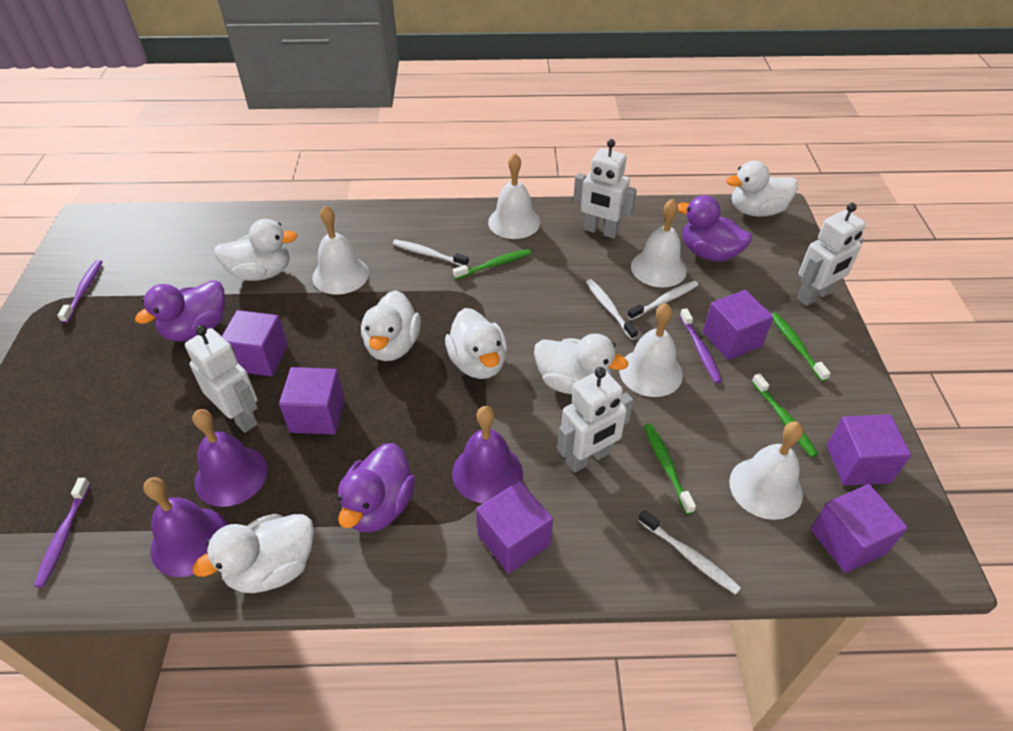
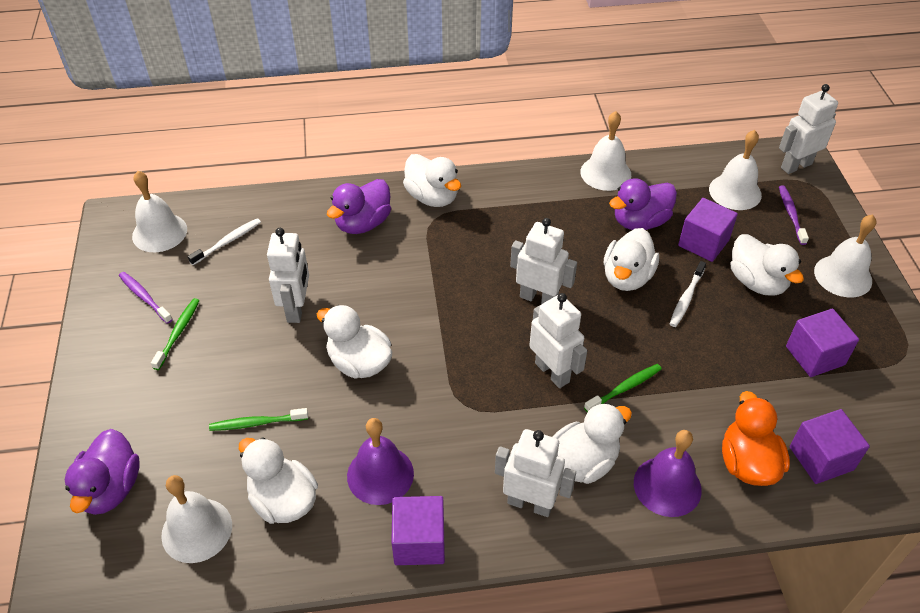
green toothbrush: [453,249,531,279] [644,424,696,514] [752,374,818,457] [772,313,831,382] = 4 -> [151,298,200,370] [209,408,308,431] [584,364,662,412] = 3
orange duck: none = 0 -> [722,391,790,486] = 1
purple bell: [143,477,227,577] [193,409,268,507] [452,406,523,503] = 3 -> [347,418,414,505] [634,430,702,517] = 2
purple cube: [222,310,288,376] [279,367,345,434] [476,481,553,573] [703,290,774,360] [811,484,908,573] [827,414,911,486] = 6 -> [391,496,445,565] [678,198,738,262] [786,308,859,377] [790,409,870,484] = 4
purple toothbrush: [34,478,90,587] [57,260,103,323] [680,308,722,383] = 3 -> [119,272,173,324] [779,185,809,245] = 2
white robot: [185,325,258,433] [557,367,633,473] [573,139,637,238] [797,203,866,306] = 4 -> [267,228,309,323] [495,429,576,517] [510,218,577,304] [529,293,587,388] [779,84,838,174] = 5
white toothbrush: [393,240,469,266] [586,279,638,340] [627,281,698,320] [638,510,741,595] = 4 -> [188,218,261,265] [670,261,706,327] = 2

